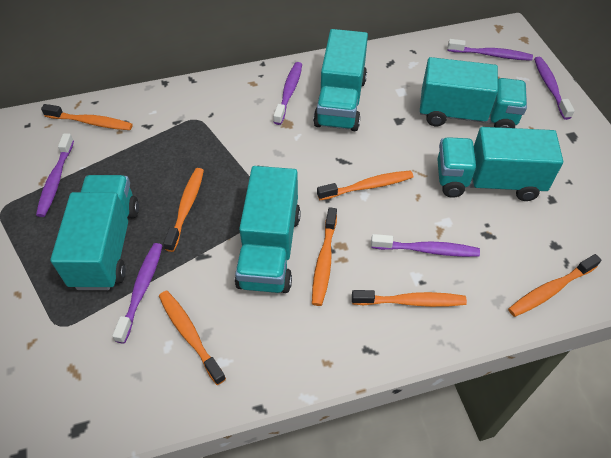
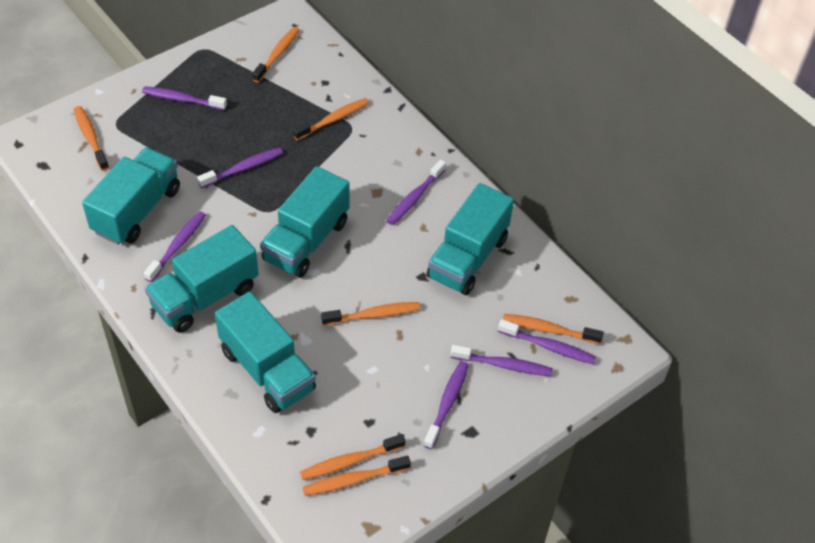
purple toothbrush: [36,133,74,217] [112,243,163,344] [274,62,302,125] [371,234,480,257] [448,39,533,61] [534,57,575,120] = 6 -> [142,86,227,110] [144,211,206,282] [197,147,283,188] [386,159,446,225] [423,361,469,449] [450,345,552,376] [498,319,596,364] = 7

